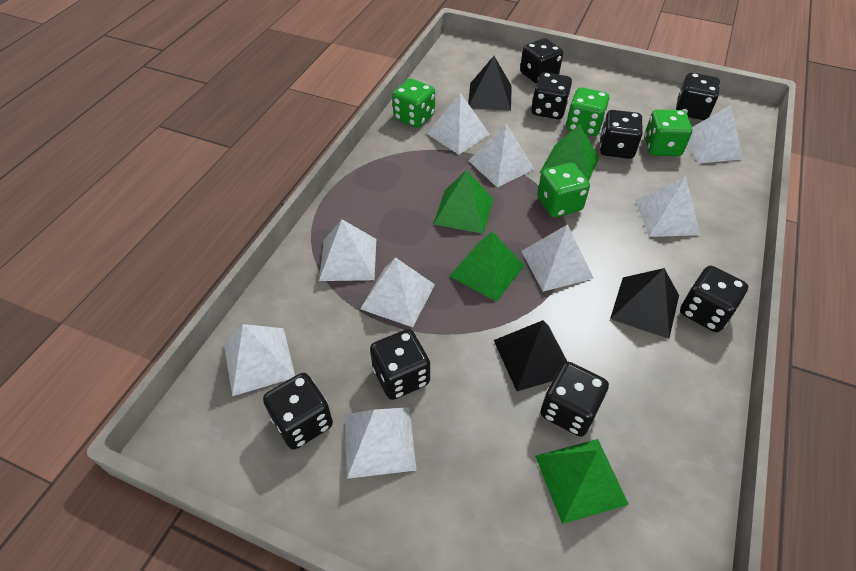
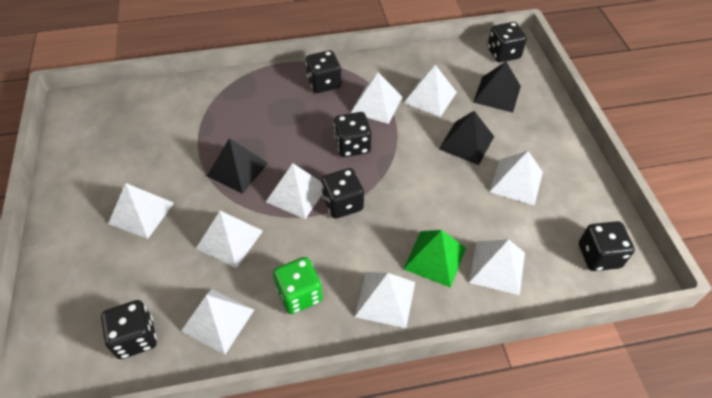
black dice: [263,373,333,449] [370,329,430,400] [520,38,563,84] [531,72,572,119] [541,361,609,437] [600,110,643,159] [676,73,720,120] [680,266,748,332] = 8 -> [101,300,157,359] [306,50,341,93] [321,168,364,219] [334,112,371,157] [487,22,527,62] [579,221,635,271] = 6
green dice: [392,78,435,128] [537,163,590,217] [566,87,609,136] [644,109,692,156] = 4 -> [273,257,323,314] = 1
green pyramid: [433,170,493,234] [450,231,524,302] [535,439,629,524] [540,124,599,181] = 4 -> [404,230,466,288] = 1

